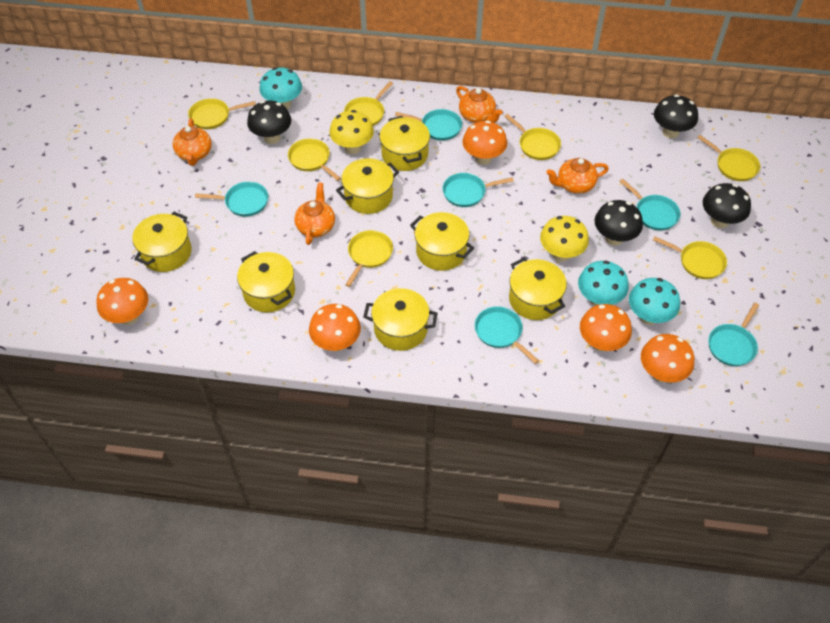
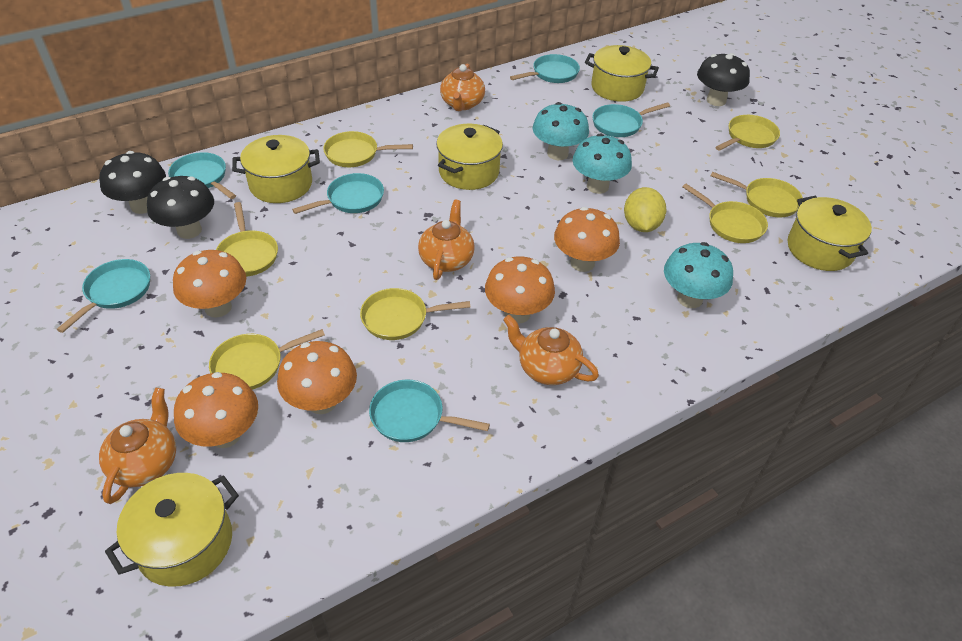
black mushroom: [247,100,291,144] [595,200,643,246] [654,94,698,139] [703,183,751,228] = 4 -> [99,151,166,214] [147,176,214,239] [697,53,750,106] = 3
yellow lemon: none = 0 -> [624,187,666,232] = 1
yellow mushroom: [329,110,374,154] [540,216,589,262] = 2 -> none = 0
yellow pot: [132,212,192,272] [237,251,295,312] [336,158,399,214] [363,288,438,351] [379,116,430,171] [410,212,474,271] [509,257,567,320] = 7 -> [105,473,239,587] [232,135,320,203] [436,124,503,190] [585,45,659,102] [788,196,872,271] = 5

